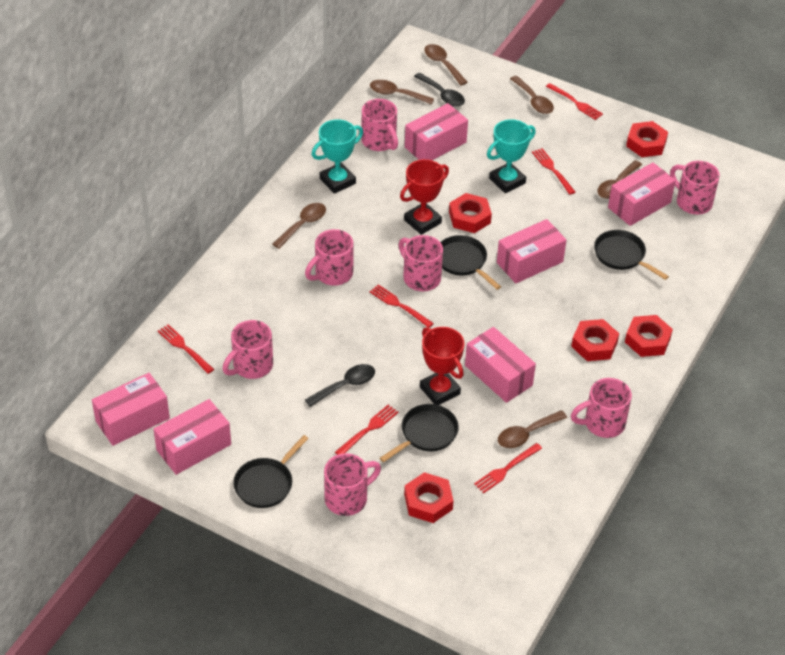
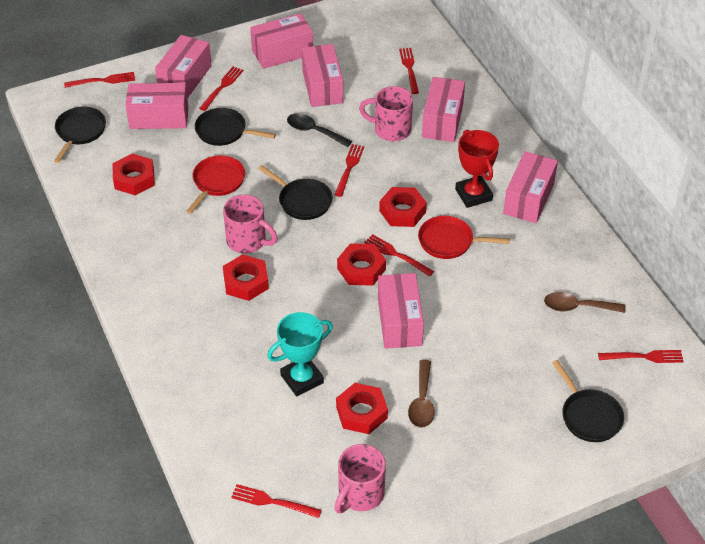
black spoon: [305,364,375,407] [414,73,465,107] = 2 -> [287,113,352,147] = 1
brown spoon: [273,203,326,249] [370,80,434,105] [424,44,468,86] [498,410,567,448] [510,76,554,114] [597,160,642,199] = 6 -> [408,360,435,428] [544,292,625,313] = 2
pink box: [92,373,170,446] [153,399,231,475] [405,103,468,160] [465,327,536,403] [497,219,566,283] [608,162,676,226] = 6 -> [126,83,189,129] [155,35,212,97] [250,13,313,69] [302,44,343,107] [378,273,424,349] [422,77,465,142] [503,151,558,223] = 7
pink mug: [222,320,273,379] [305,229,354,286] [324,453,381,516] [361,99,398,151] [398,235,443,291] [571,378,632,438] [670,161,720,214] = 7 -> [223,195,278,253] [334,444,386,513] [359,86,413,141] = 3
red fork: [158,324,214,374] [335,404,399,455] [370,284,434,328] [474,443,542,493] [532,148,575,195] [546,83,603,120] = 6 -> [64,72,135,88] [199,66,243,111] [231,484,322,518] [335,144,364,197] [364,234,434,277] [399,48,419,94] [598,350,684,363] = 7
red pan: none = 0 -> [186,155,245,214] [418,216,510,259] = 2
red trophy: [400,159,449,235] [420,327,464,405] = 2 -> [455,130,499,208] = 1
turquoise trophy: [311,119,363,194] [487,119,536,193] = 2 -> [267,312,333,396] = 1

